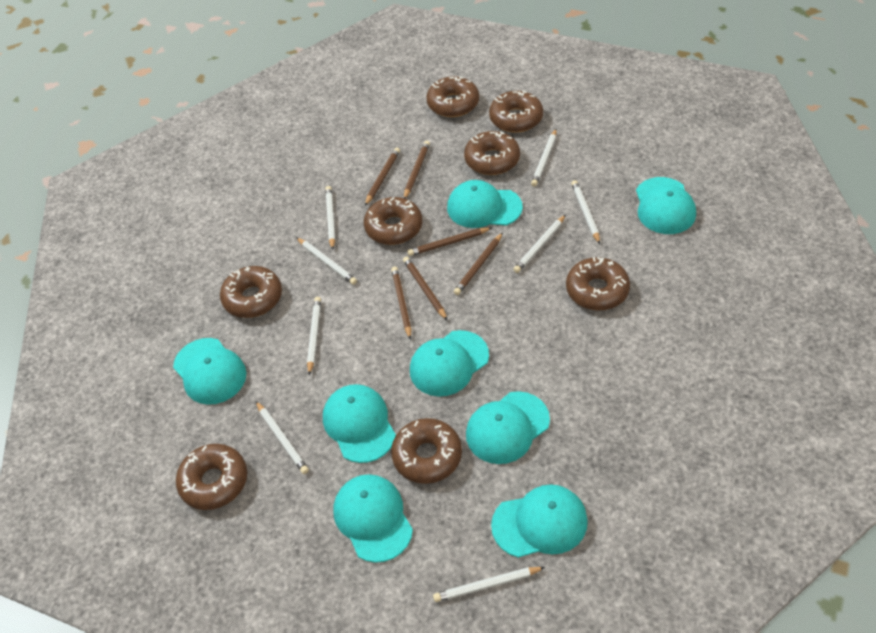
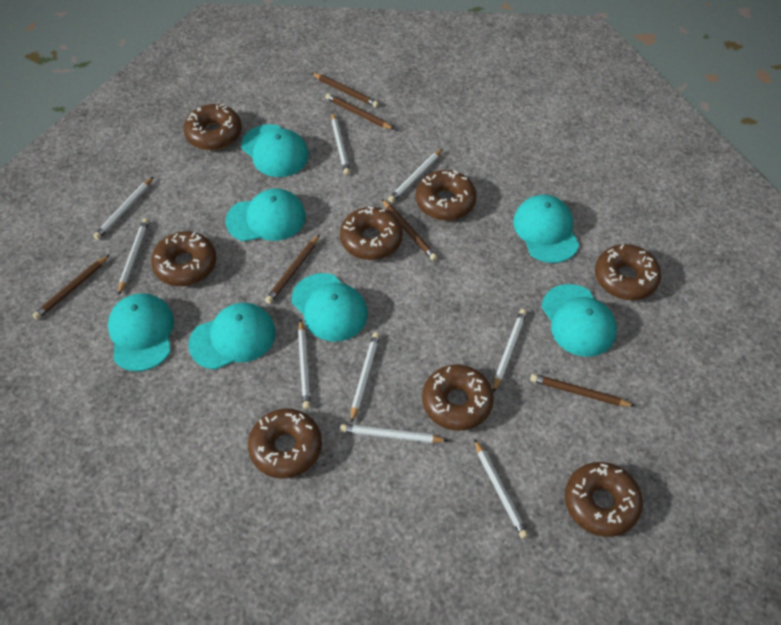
turquoise cap: [173,338,247,405] [323,384,396,463] [334,474,413,563] [410,330,489,396] [447,180,523,228] [466,391,550,464] [491,484,588,558] [636,177,696,234] = 8 -> [108,293,174,371] [188,303,276,370] [225,188,306,241] [241,124,309,177] [292,273,368,341] [513,195,579,263] [542,284,617,357] = 7
white pencil: [256,401,309,474] [296,237,357,285] [307,297,321,375] [325,186,335,250] [433,567,545,602] [513,215,566,273] [531,129,557,187] [571,180,600,244] = 8 -> [94,177,153,240] [118,218,149,295] [298,320,311,409] [331,112,350,175] [340,424,449,443] [351,332,380,423] [388,149,443,203] [474,439,528,539] [493,309,527,393] = 9

